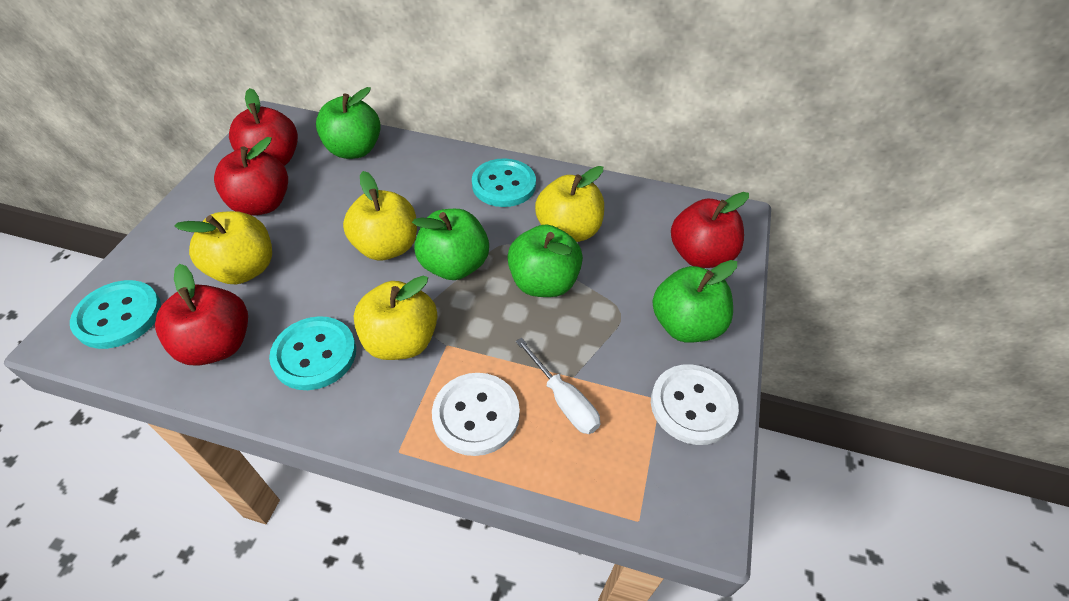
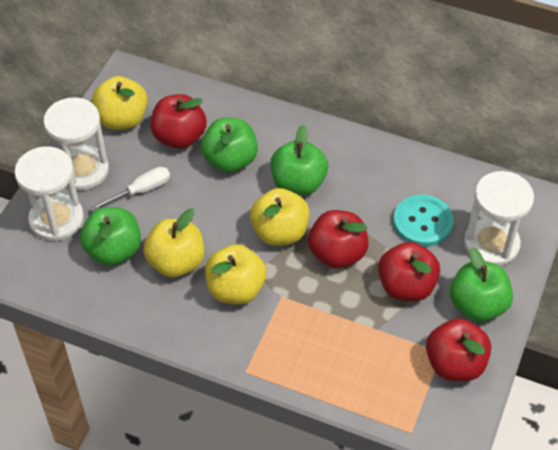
turquoise button: [70,280,161,349] [269,316,356,390] [472,158,536,207] = 3 -> [393,195,453,247] = 1
white button: [432,373,520,456] [651,364,739,445] = 2 -> none = 0
white hourglass: none = 0 -> [14,147,84,241] [44,97,109,191] [464,171,534,266] = 3

